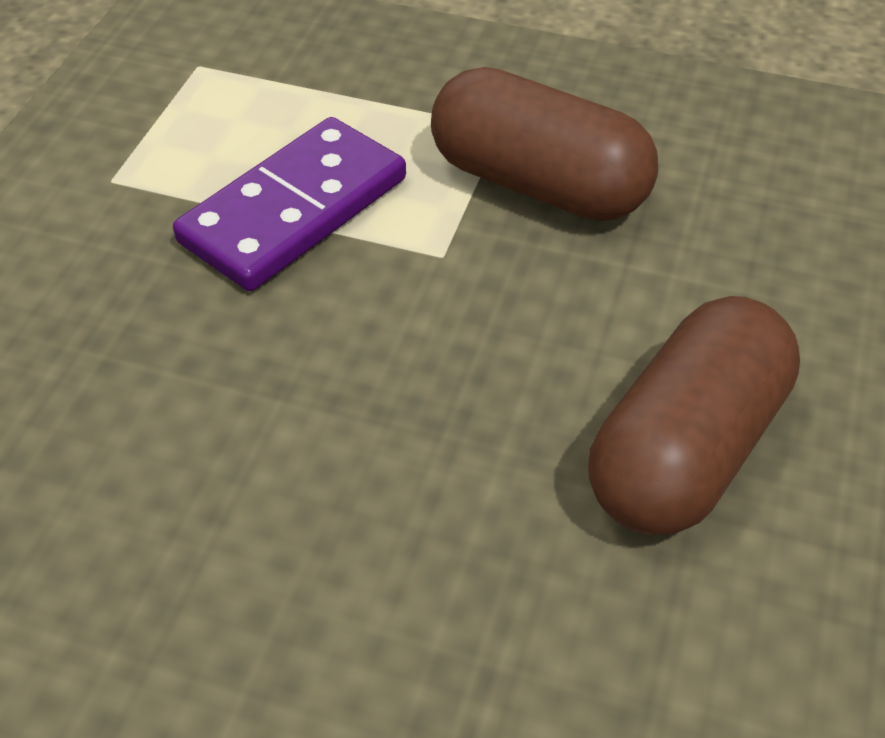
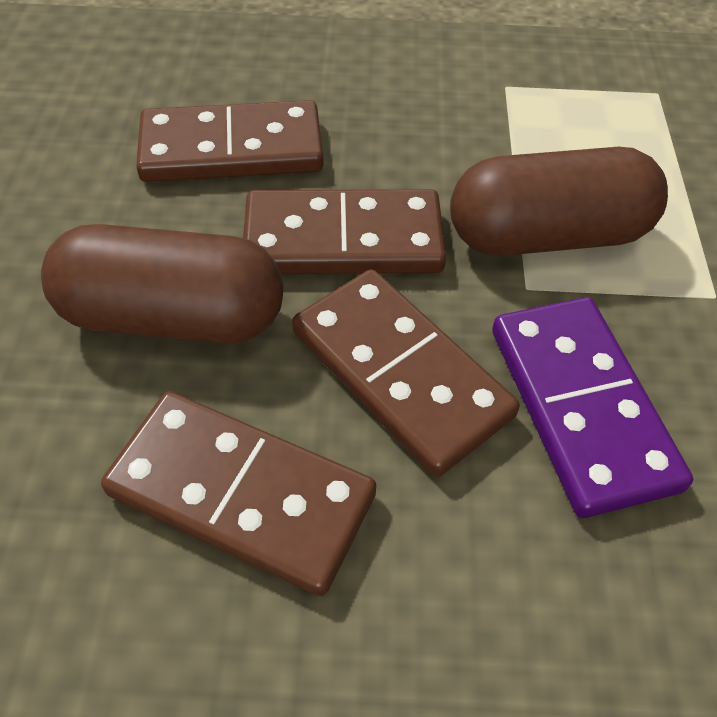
brown domino: none = 0 -> [101,391,376,596] [136,100,324,182] [243,189,446,274] [292,269,520,477] = 4

